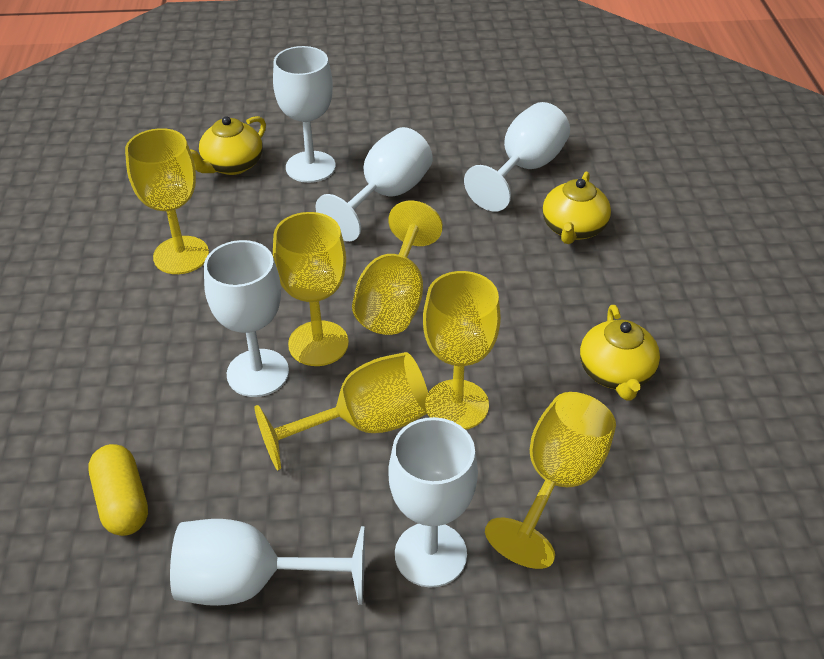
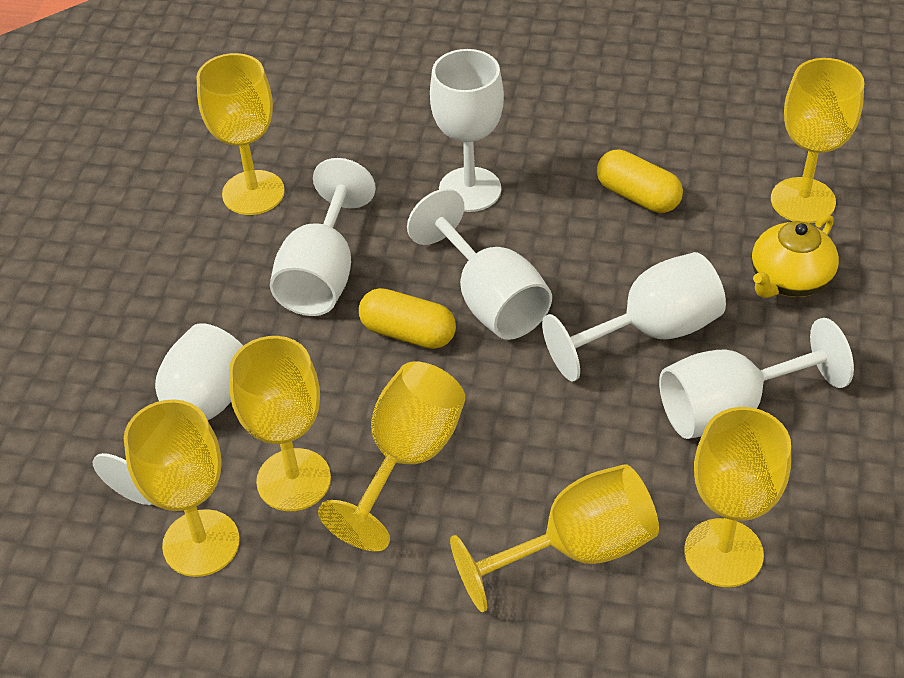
yellow capsule: [88,444,148,536] = 1 -> [359,288,456,349] [597,149,683,213] = 2
yellow goblet: [125,128,209,274] [254,352,430,470] [273,212,349,366] [352,200,443,335] [423,271,501,430] [485,392,616,569] = 6 -> [124,400,240,577] [196,53,285,215] [229,336,331,511] [318,362,465,551] [450,464,659,612] [684,407,791,587] [771,58,864,223] = 7
yellow teapot: [190,116,266,175] [542,172,611,244] [580,305,660,401] = 3 -> [752,214,839,298] = 1

